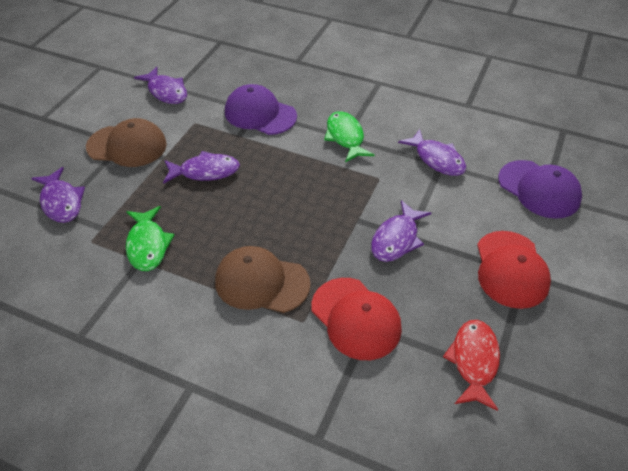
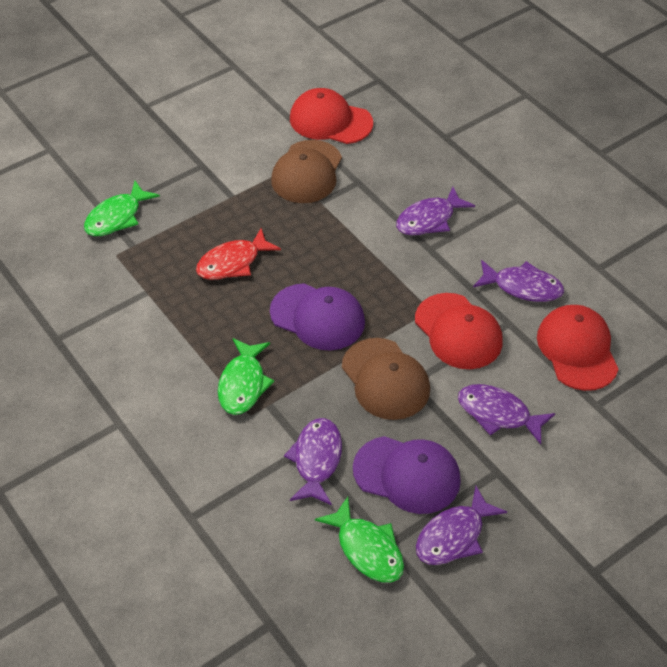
green fish: [126,206,175,271] [324,111,375,162] = 2 -> [84,181,160,236] [218,338,274,415] [315,497,404,583] = 3
red cap: [311,278,402,360] [477,231,551,309] = 2 -> [290,88,373,144] [415,293,503,369] [537,305,619,391] = 3

